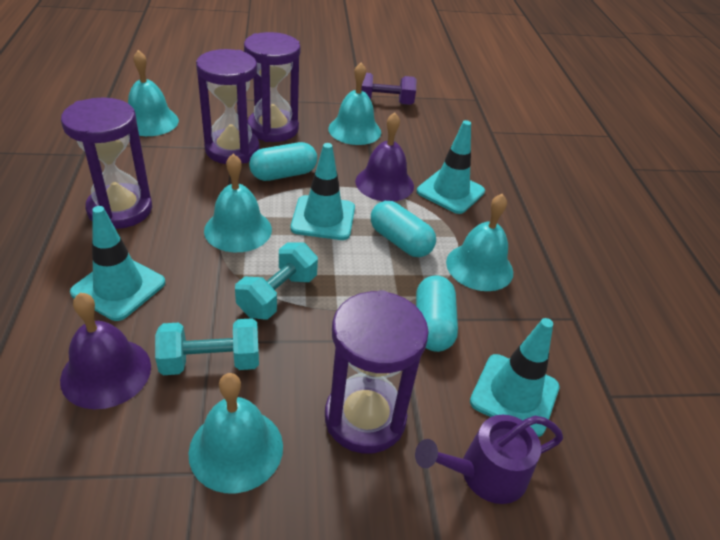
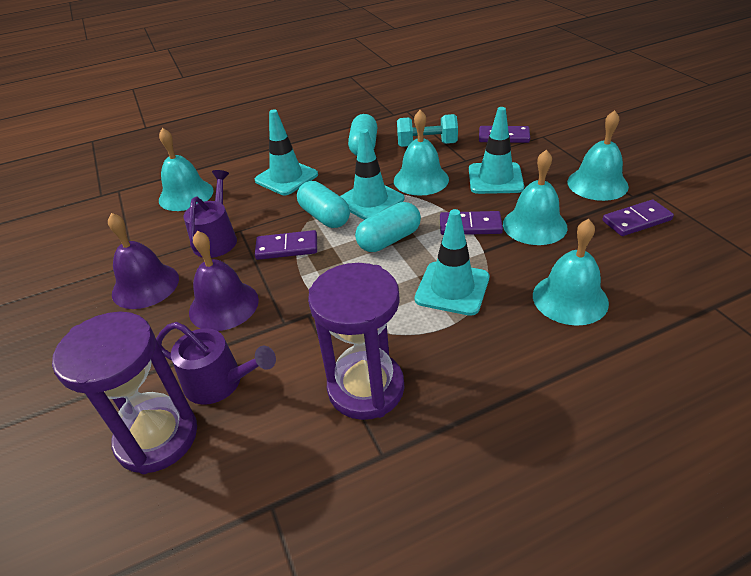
purple domino: none = 0 -> [255,230,317,260] [440,211,503,235] [479,126,530,143] [602,200,674,236] = 4
purple dumbbell: [361,73,416,105] = 1 -> none = 0
purple hourglass: [61,97,152,229] [196,49,260,164] [244,32,300,142] [325,290,429,454] = 4 -> [52,312,197,474] [308,263,404,420] = 2
purple watering can: [415,415,563,504] = 1 -> [156,322,276,405] [184,170,237,258] = 2
turquoise dumbbell: [155,318,259,375] [235,242,318,320] = 2 -> [397,114,458,147] = 1

